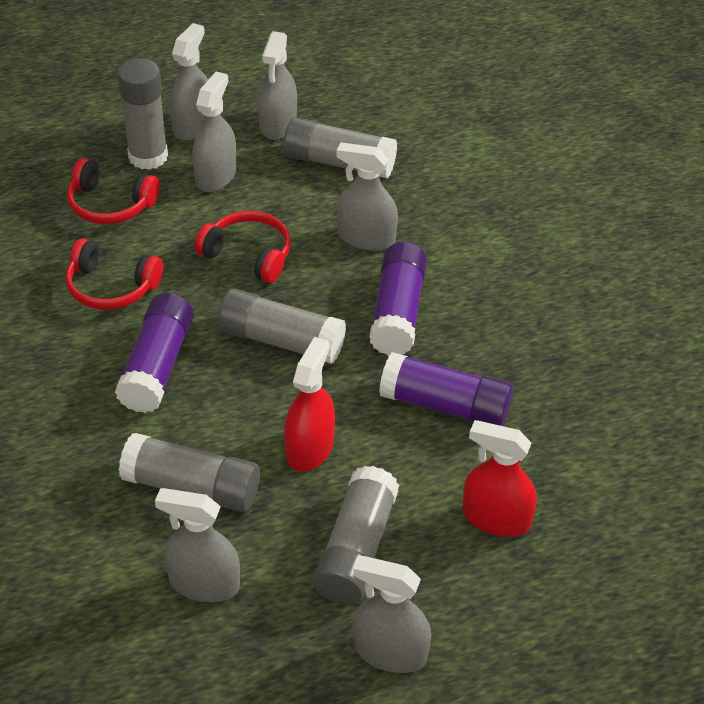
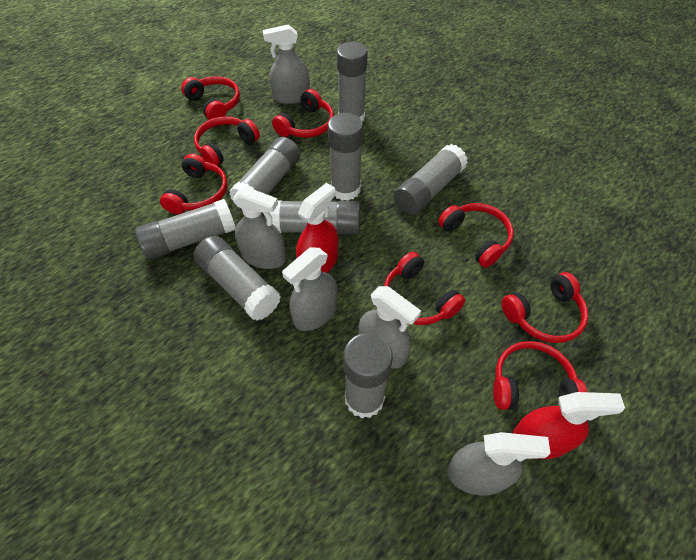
grey glue stick: [117,59,168,170] [119,433,260,512] [218,289,346,364] [283,117,397,178] [313,465,399,604] = 5 -> [135,199,236,260] [194,236,281,321] [229,137,301,209] [269,200,360,235] [328,113,363,201] [337,42,368,122] [343,333,393,418] [394,144,468,215] = 8
grey spray bottle: [155,488,240,602] [169,23,208,141] [192,72,236,192] [258,31,297,140] [337,142,398,251] [353,556,431,673] = 6 -> [233,186,286,269] [263,24,310,104] [282,247,338,331] [358,286,421,369] [447,432,551,495] = 5
purple glue stick: [115,293,194,413] [369,242,427,356] [379,352,513,426] = 3 -> none = 0
red headphones: [66,238,163,310] [67,158,160,224] [195,211,291,283] = 3 -> [160,154,227,214] [181,76,240,120] [194,116,260,166] [272,89,334,138] [384,252,465,325] [438,203,514,268] [493,341,587,410] [501,272,588,343] = 8

